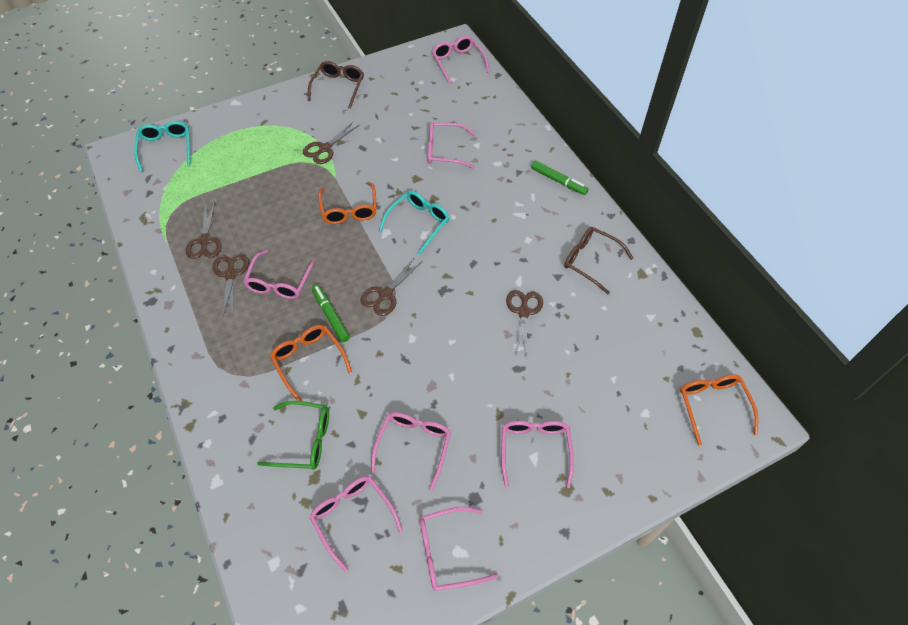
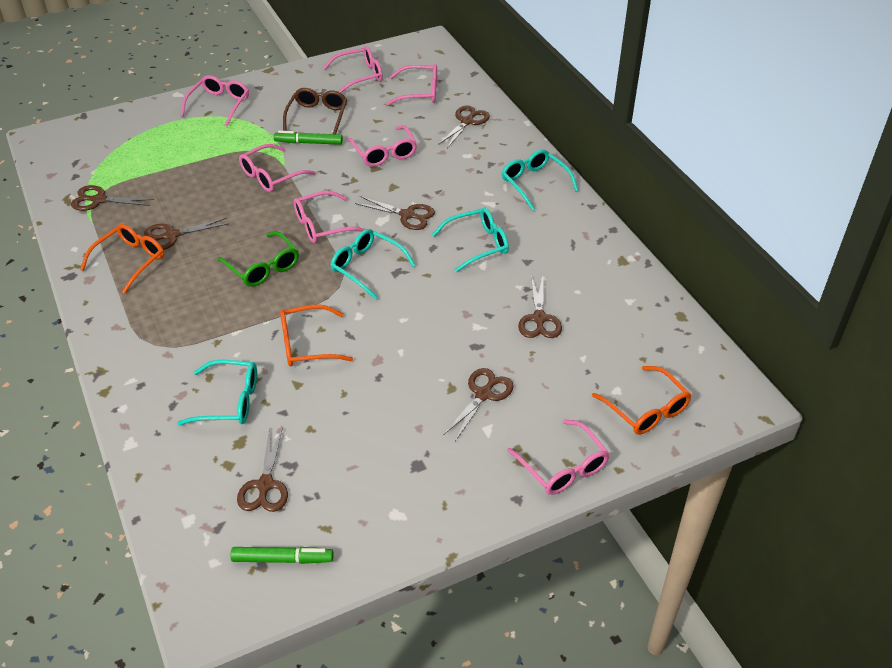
brown glasses: [308,61,364,109] [564,227,633,294] = 2 -> [283,88,347,134] = 1
brown scissors: [186,202,222,259] [213,254,249,316] [303,122,360,164] [360,258,422,316] [506,290,543,357] = 5 -> [71,185,154,211] [144,218,229,250] [237,427,288,512] [355,196,435,230] [438,106,490,148] [444,368,514,441] [518,276,562,338] = 7
turquoise glasses: [134,121,190,172] [379,191,450,255] = 2 -> [177,360,257,425] [331,229,416,300] [432,208,509,272] [502,149,578,211] = 4

